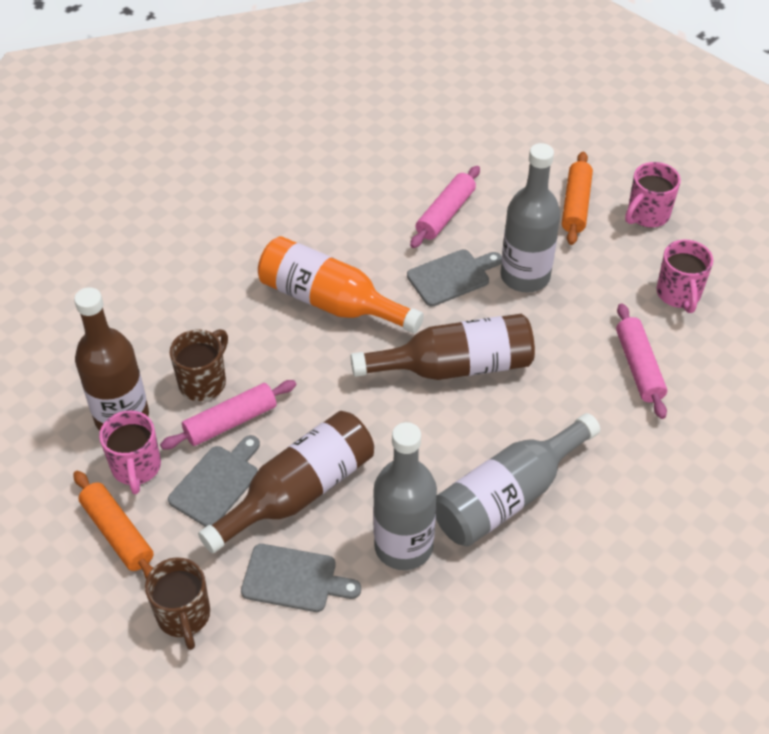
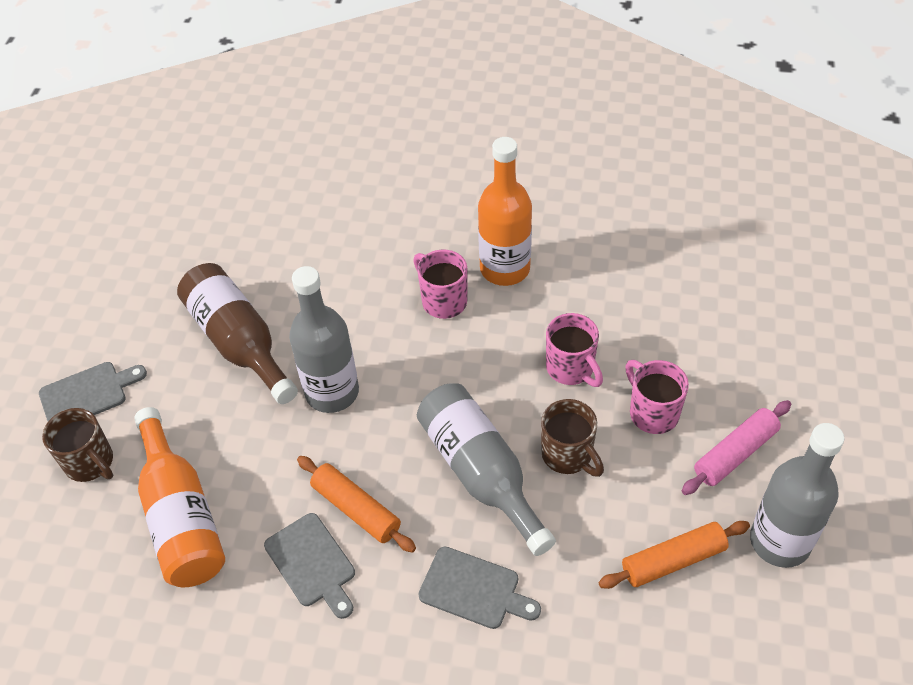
brown bottle: [74,287,149,431] [198,411,374,553] [351,314,535,380] = 3 -> [177,263,298,404] = 1
orange bottle: [258,236,424,333] = 1 -> [134,407,225,587] [478,137,532,286] = 2
pink rolling pin: [160,380,296,450] [410,166,480,248] [616,303,667,419] = 3 -> [682,400,791,495] = 1

